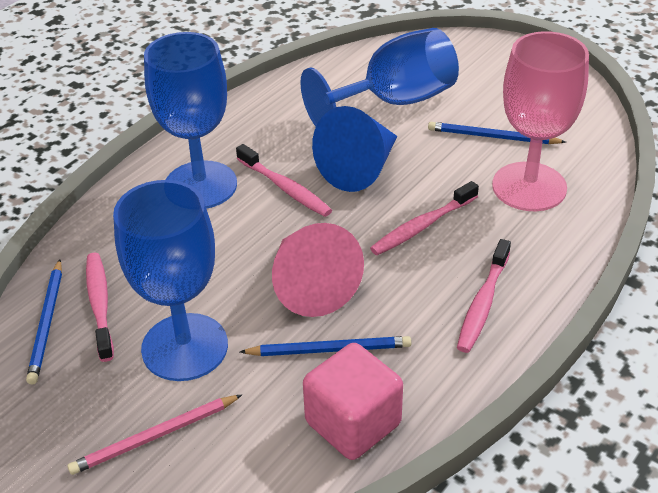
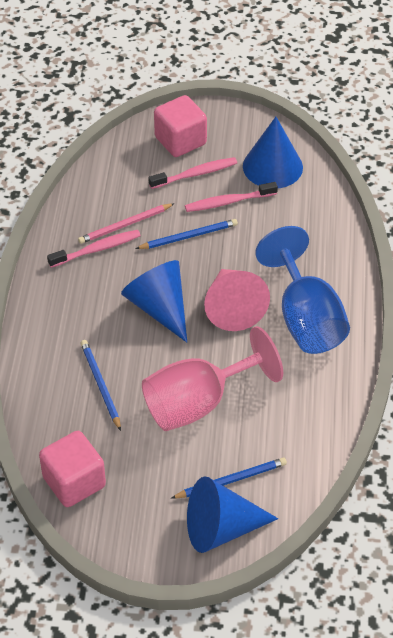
blue cone: [312,106,397,192] = 1 -> [121,260,187,342] [187,476,278,553] [243,117,303,188] = 3
blue goblet: [113,180,228,381] [144,32,237,209] [300,28,459,127] = 3 -> [255,226,350,354] = 1
pink cube: [303,343,403,460] = 1 -> [39,431,106,507] [154,95,207,157] = 2
pink toothbrush: [86,253,114,362] [236,144,332,217] [370,181,479,255] [457,239,511,353] = 4 -> [47,230,141,268] [148,157,237,189] [185,182,278,212] = 3

